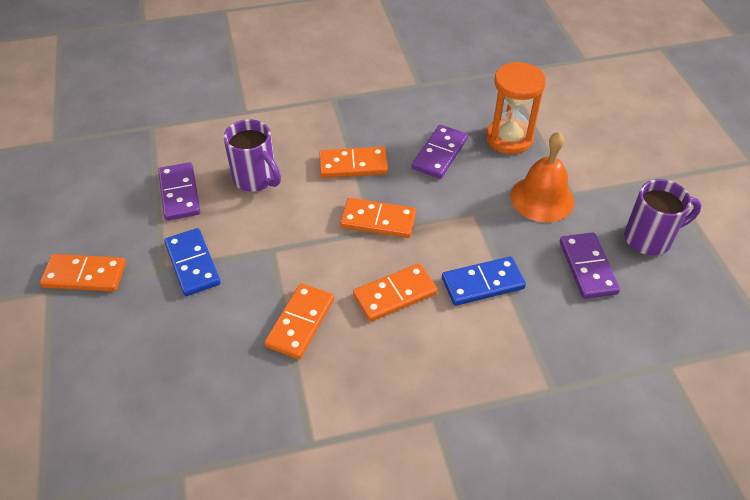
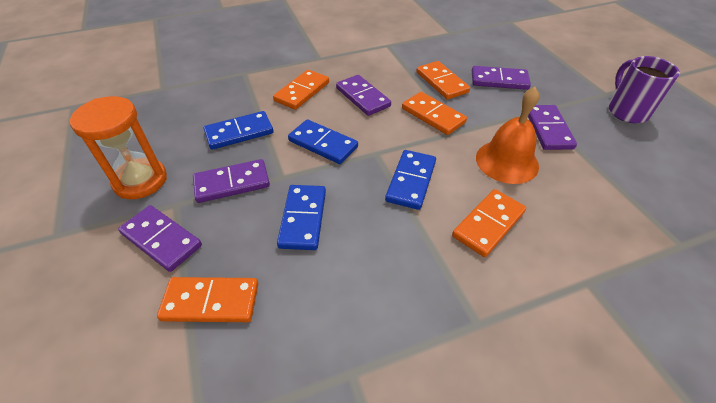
blue domino: [164,228,221,296] [442,257,526,306] = 2 -> [204,111,273,150] [277,185,326,250] [288,119,358,164] [385,150,436,210] = 4
purple domino: [158,162,200,221] [412,125,468,179] [560,233,620,299] = 3 -> [118,205,202,272] [193,159,270,203] [336,75,391,116] [472,66,531,90] [528,105,577,150] = 5
purple mug: [223,119,281,192] [624,179,701,256] = 2 -> [609,56,680,123] = 1

